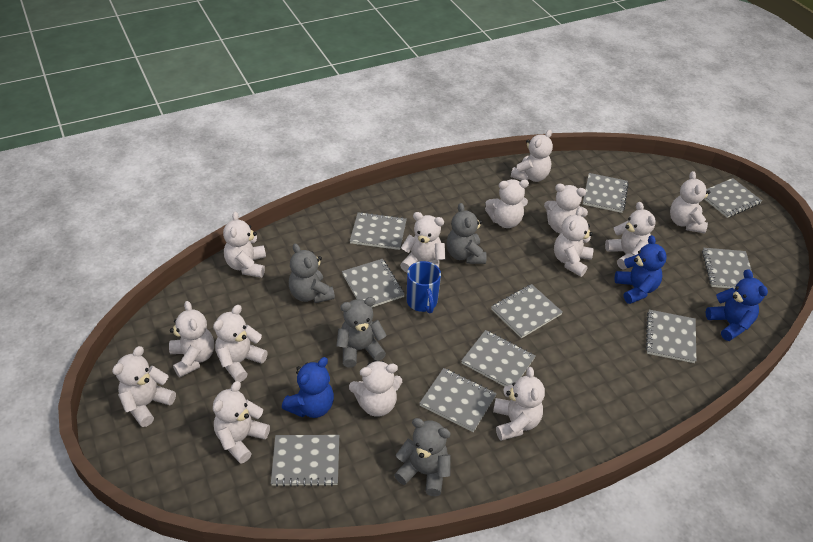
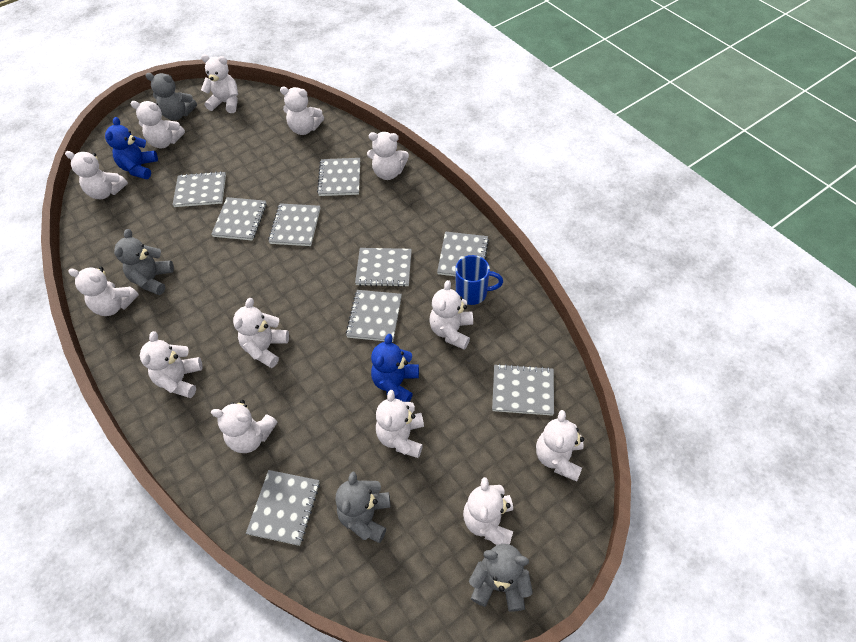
blue teddy bear: [282,357,334,418] [615,235,667,304] [706,269,768,341] = 3 -> [105,117,158,179] [371,334,419,402] = 2
grey notebook: [271,435,339,487] [342,259,405,307] [350,212,407,250] [419,368,497,432] [461,330,535,387] [491,284,563,338] [583,173,629,213] [646,310,696,363] [702,248,754,289] [704,178,762,218] = 10 -> [172,171,226,207] [211,197,267,241] [246,470,320,546] [268,203,320,246] [317,158,360,196] [346,290,402,342] [355,248,412,287] [437,231,489,276] [492,364,554,416] = 9
white teddy bear: [112,346,176,427] [169,301,214,377] [213,305,268,382] [213,381,270,464] [223,212,266,278] [349,360,402,417] [400,212,445,272] [485,179,529,228] [493,367,545,441] [511,130,553,182] [544,183,588,234] [554,207,593,277] [605,202,656,270] [670,171,710,234] = 14 -> [65,151,128,199] [68,267,139,316] [131,101,185,148] [140,331,203,398] [201,54,238,113] [211,400,278,453] [233,298,289,368] [280,87,324,135] [367,132,409,180] [376,390,424,458] [429,280,473,350] [463,477,513,545] [536,410,584,482] = 13

